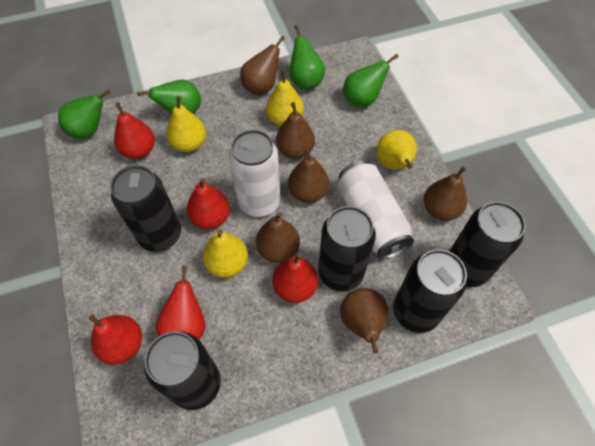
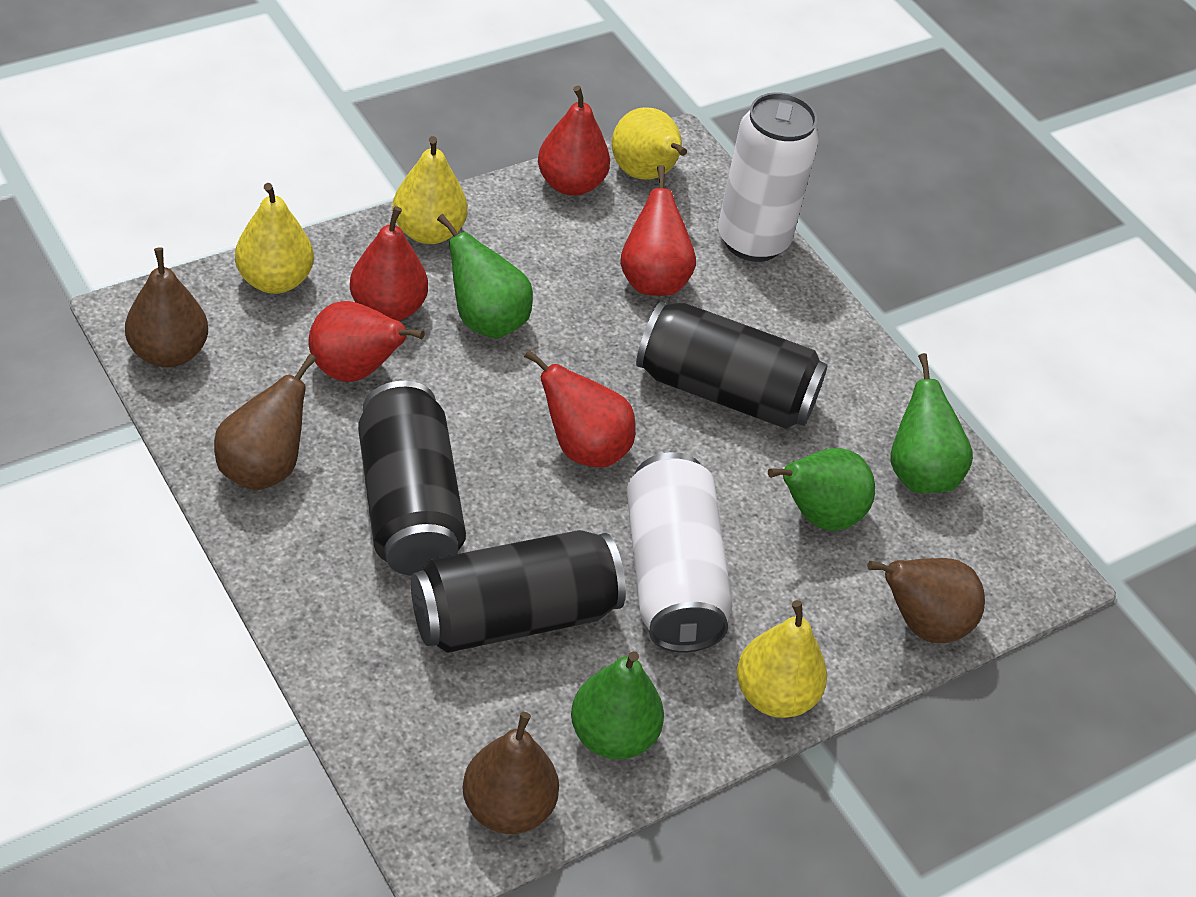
black can: [110,165,181,252] [144,331,221,410] [318,206,376,292] [393,249,467,333] [449,202,525,287] = 5 -> [358,381,466,576] [411,530,626,653] [636,301,828,429] = 3
brown pear: [240,36,285,95] [256,212,300,263] [276,102,315,159] [288,148,329,203] [340,288,388,353] [424,166,467,221] = 6 -> [125,247,208,368] [214,354,316,491] [463,712,559,834] [867,558,985,643] = 4

